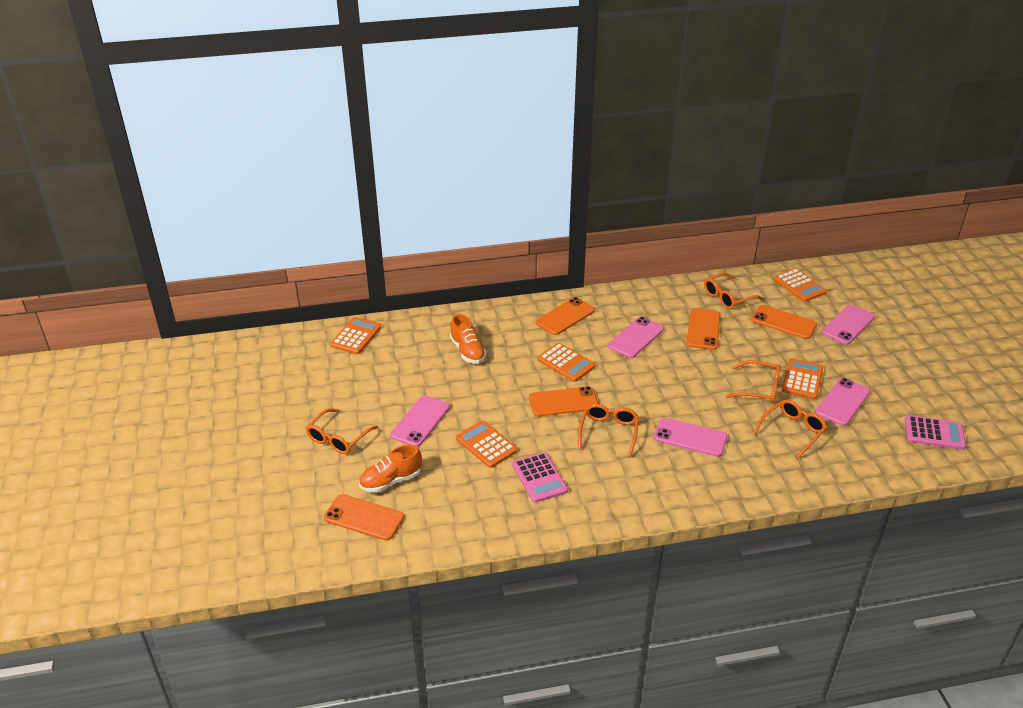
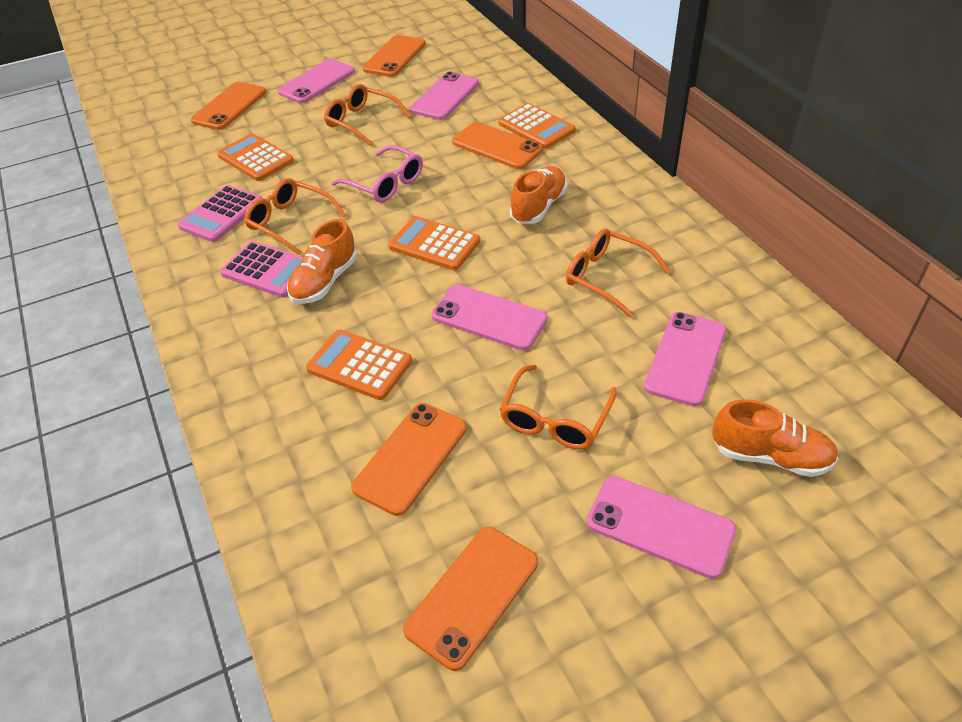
orange calculator: [330,317,381,354] [456,421,517,468] [537,343,596,382] [774,268,827,302] [782,358,823,399] = 5 -> [217,134,294,181] [306,329,412,400] [389,216,480,270] [498,103,576,149] = 4
orange glasses: [306,408,378,454] [578,404,639,457] [704,272,763,309] [726,360,781,403] [753,399,827,460] = 5 -> [244,178,346,255] [324,84,411,147] [500,364,616,449] [566,228,670,318] = 4
orange shoe: [359,444,422,493] [450,314,487,364] = 2 -> [287,219,357,304] [510,166,567,224] [712,399,838,477] = 3
pink glasses: none = 0 -> [331,145,423,202] = 1

